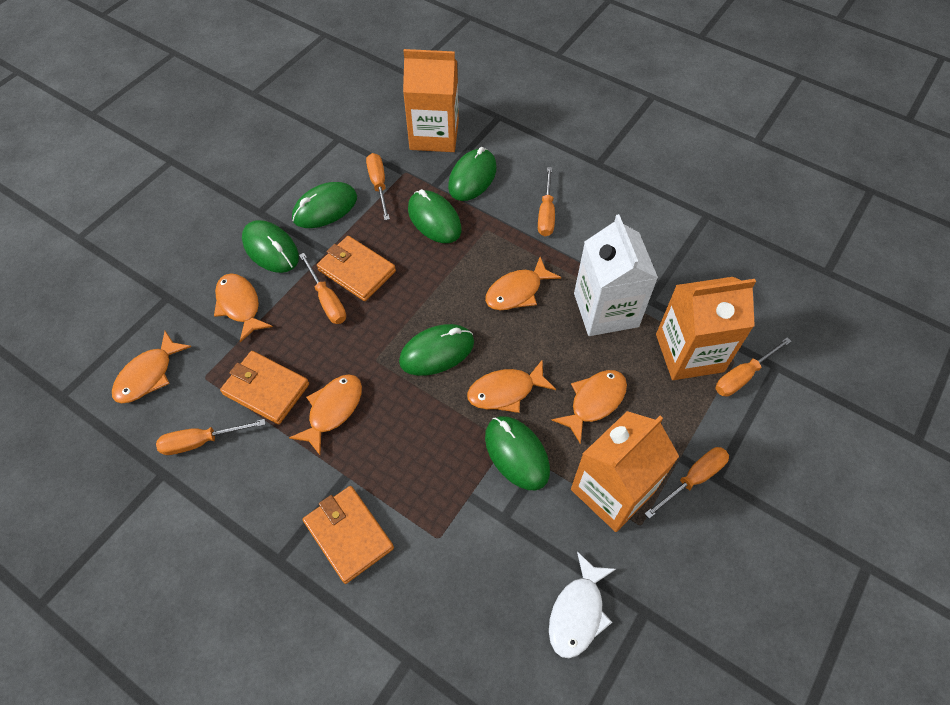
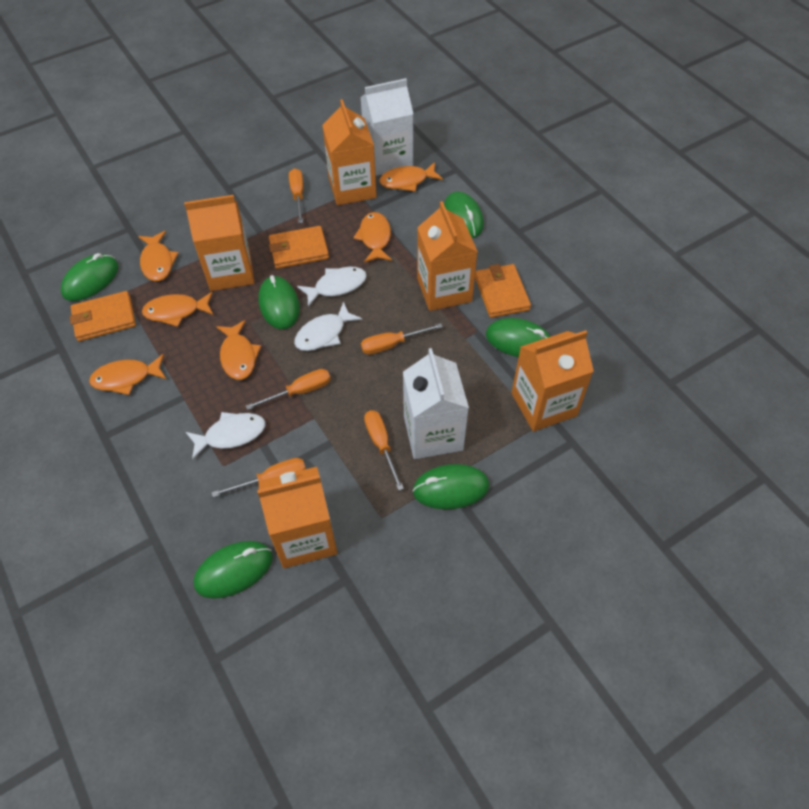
orange carton: [403,49,459,152] [571,411,679,532] [656,277,756,380] = 3 -> [184,195,254,291] [257,467,337,568] [322,99,377,205] [417,201,478,311] [511,330,594,432] = 5
orange screwdriver: [156,419,266,455] [299,253,346,324] [366,153,390,220] [538,167,555,236] [644,447,729,519] [715,337,792,397] = 6 -> [211,458,306,497] [246,369,331,410] [289,168,304,223] [361,323,443,355] [364,410,404,491] = 5
white carton: [574,214,658,336] = 1 -> [360,78,413,176] [403,348,469,459] = 2
white fish: [549,552,616,658] = 1 -> [186,412,265,460] [294,301,362,351] [297,267,367,307] = 3

